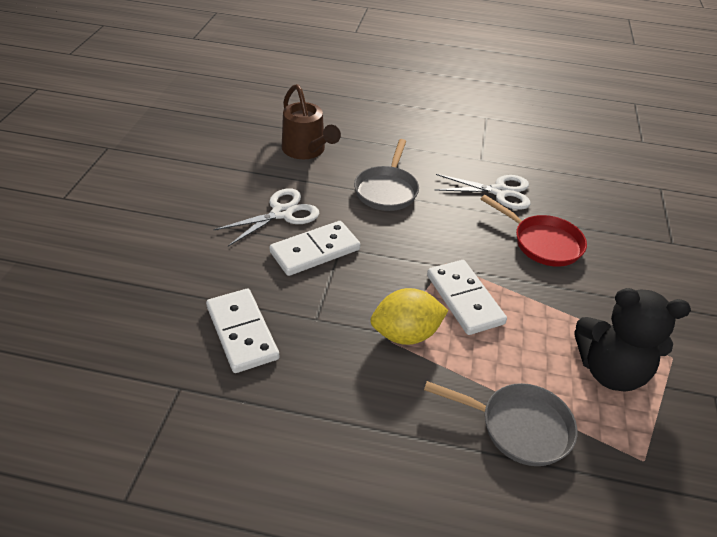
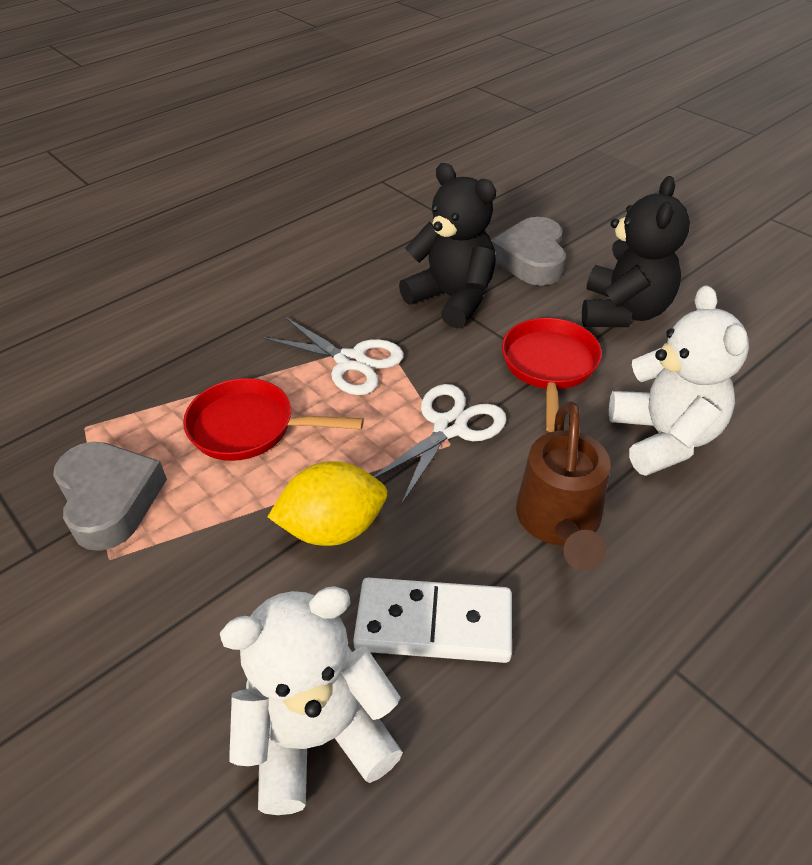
black teddy bear: [574,288,691,392] = 1 -> [399,163,496,328] [582,176,690,327] = 2
grey heart: none = 0 -> [53,442,167,551] [491,217,566,286] = 2
grey pan: [354,139,419,211] [424,381,577,466] = 2 -> none = 0
red pan: [481,195,587,267] = 1 -> [183,378,364,461] [502,318,602,432] = 2
white domino: [206,289,279,373] [269,221,360,276] [427,260,507,335] = 3 -> [353,578,512,663] = 1
white teddy bear: none = 0 -> [220,586,403,815] [609,285,749,476] = 2

